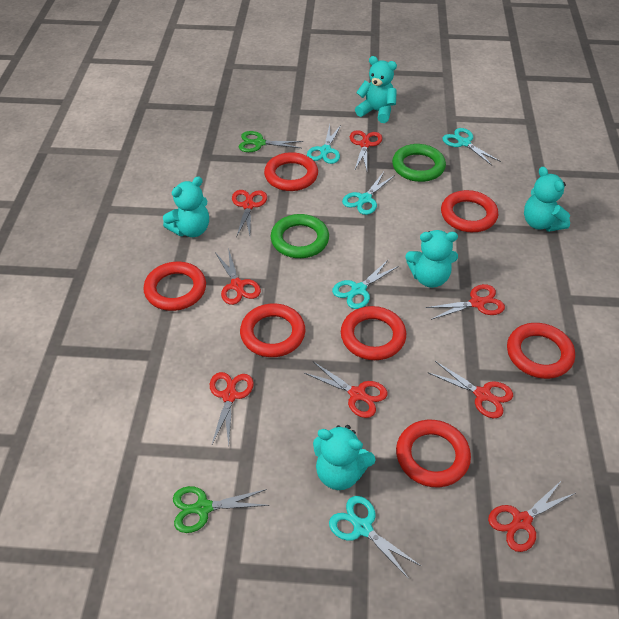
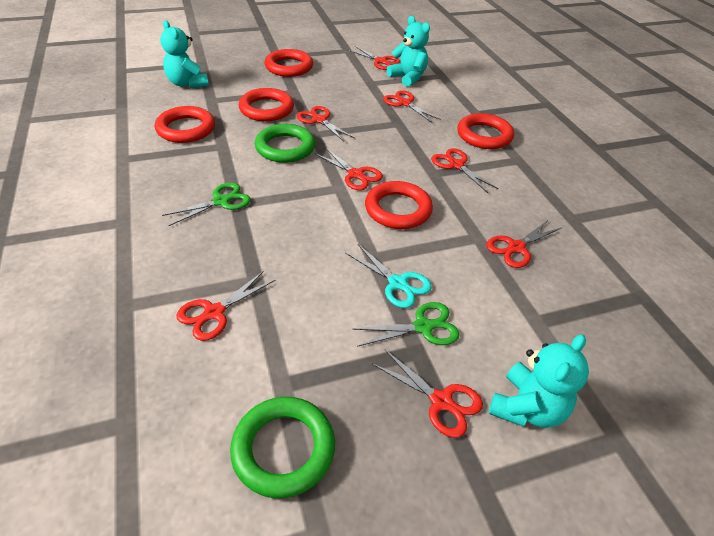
red ring: [143,262,206,311] [240,303,305,357] [264,152,318,191] [341,306,406,360] [396,420,471,487] [441,190,498,232] [507,323,575,379] = 7 -> [155,106,215,143] [239,88,294,121] [265,49,313,77] [365,181,433,229] [457,113,514,149] = 5
turquoise scissors: [307,125,341,164] [329,496,421,579] [332,259,399,309] [342,172,395,215] [443,128,501,166] = 5 -> [345,244,432,308] = 1
turquoise teddy bear: [163,177,209,237] [313,425,376,490] [355,56,397,123] [406,230,458,288] [524,167,570,232] = 5 -> [160,20,209,88] [387,16,430,87] [489,334,589,428] = 3

